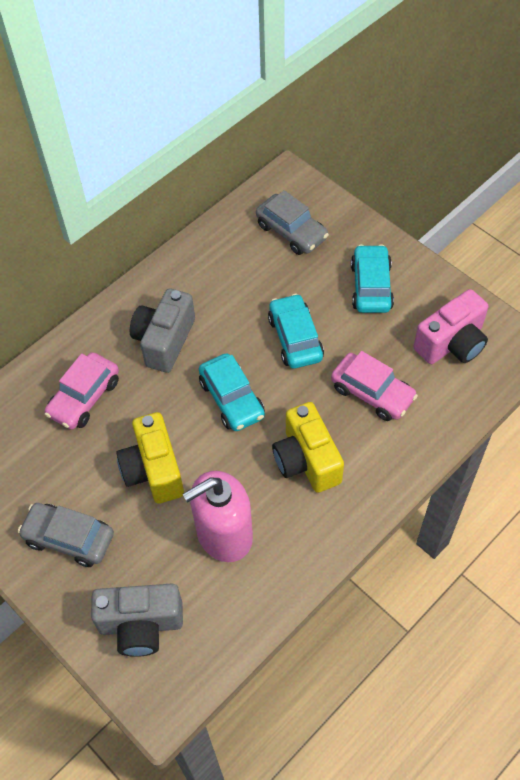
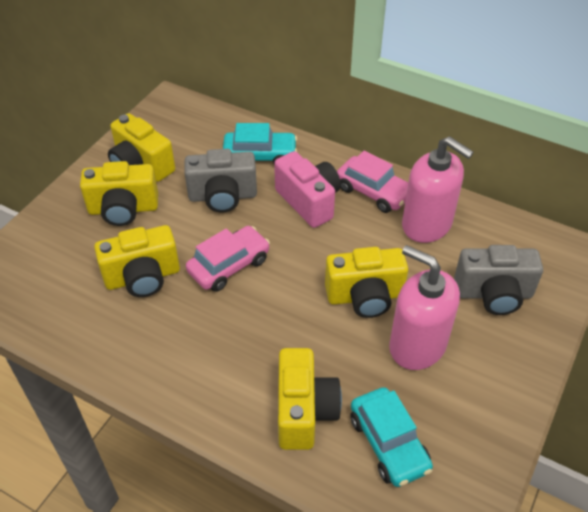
grey car: [18,503,114,567] [256,190,329,255] = 2 -> none = 0
pink soap dispenser: [183,471,253,562] = 1 -> [389,245,460,370] [402,136,474,243] = 2
turquoise car: [199,353,265,431] [268,294,324,369] [351,244,394,313] = 3 -> [223,123,297,164] [350,387,433,487] = 2
yellow camera: [116,412,184,504] [272,402,344,493] = 2 -> [80,161,158,226] [94,225,180,297] [108,113,175,182] [278,348,342,450] [325,247,408,318] = 5

